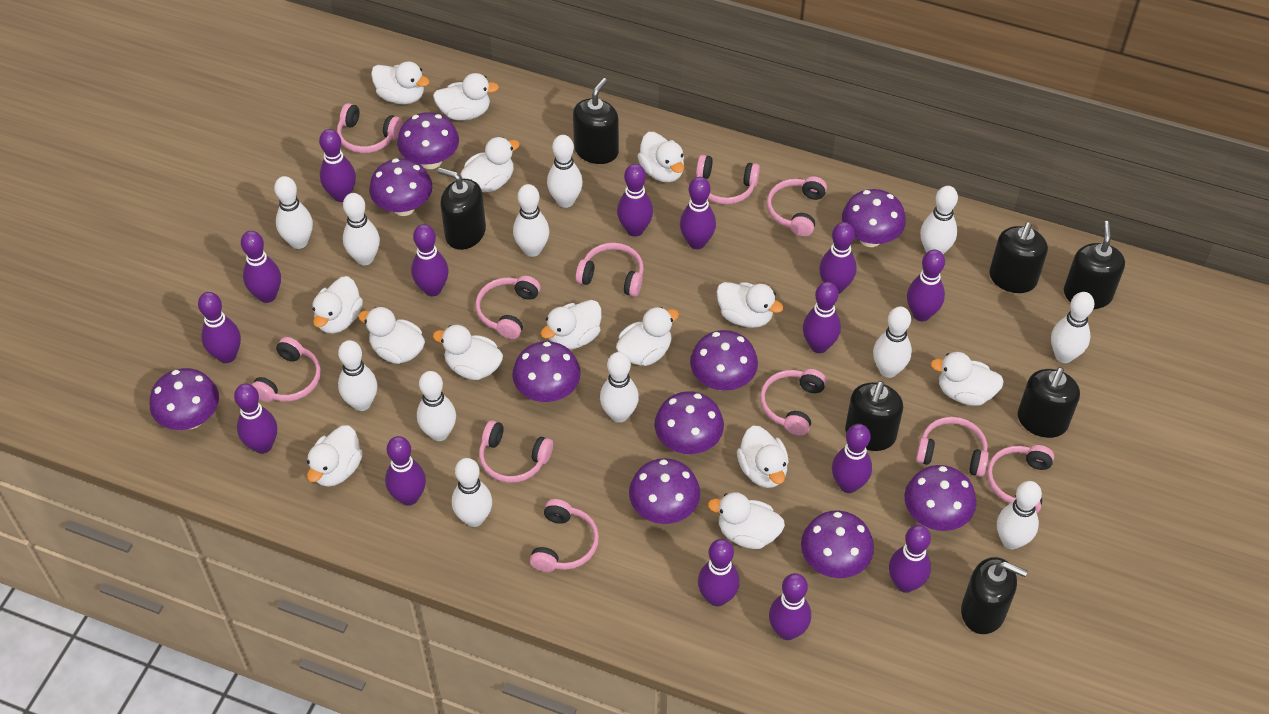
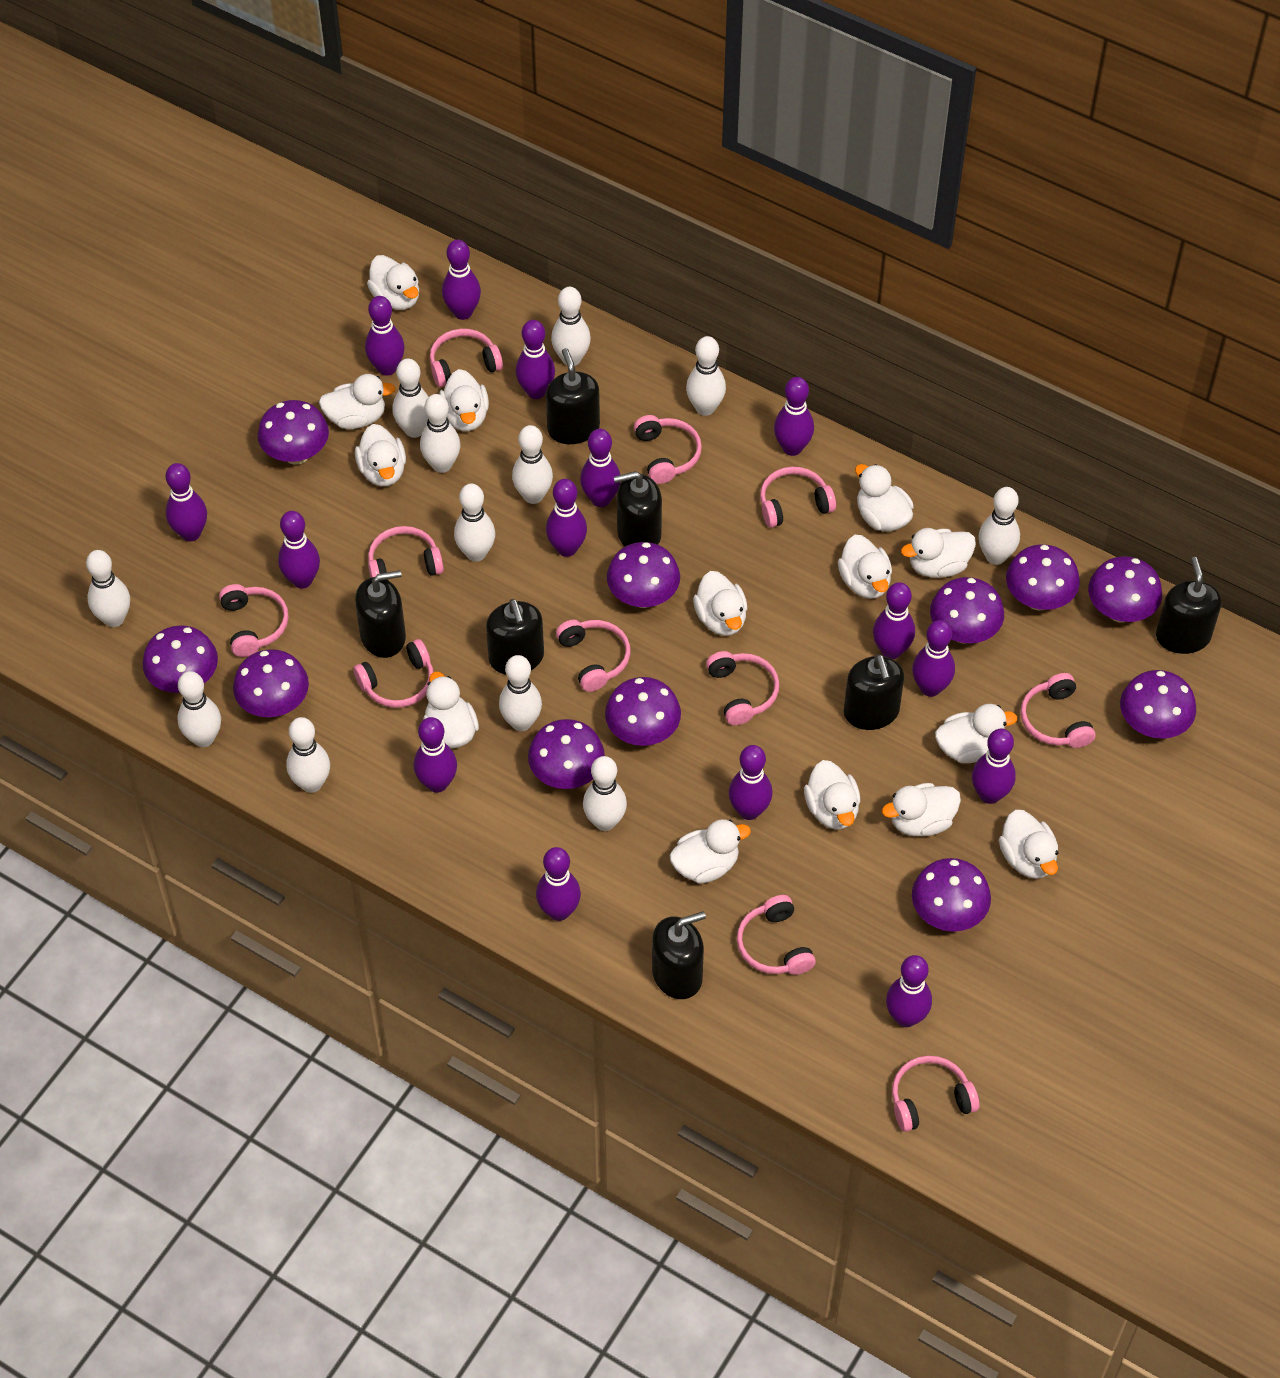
purple mushroom: [150,368,219,430] [369,158,433,216] [397,112,459,169] [512,341,580,402] [629,458,700,524] [655,391,724,454] [690,330,758,391] [801,511,874,578] [842,189,906,247] [905,465,976,531] = 10 -> [143,625,218,693] [233,649,309,717] [258,400,329,465] [528,719,605,789] [605,677,681,746] [607,542,680,608] [912,858,991,932] [930,577,1004,644] [1006,544,1080,610] [1088,556,1162,622] [1120,670,1196,739] = 11

